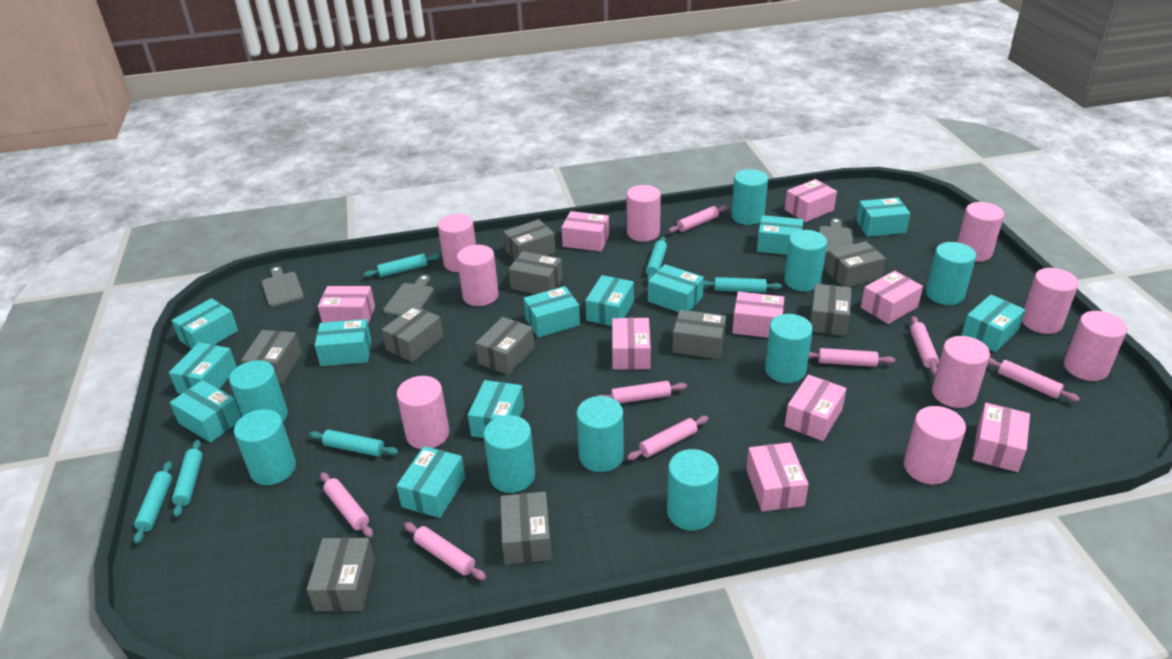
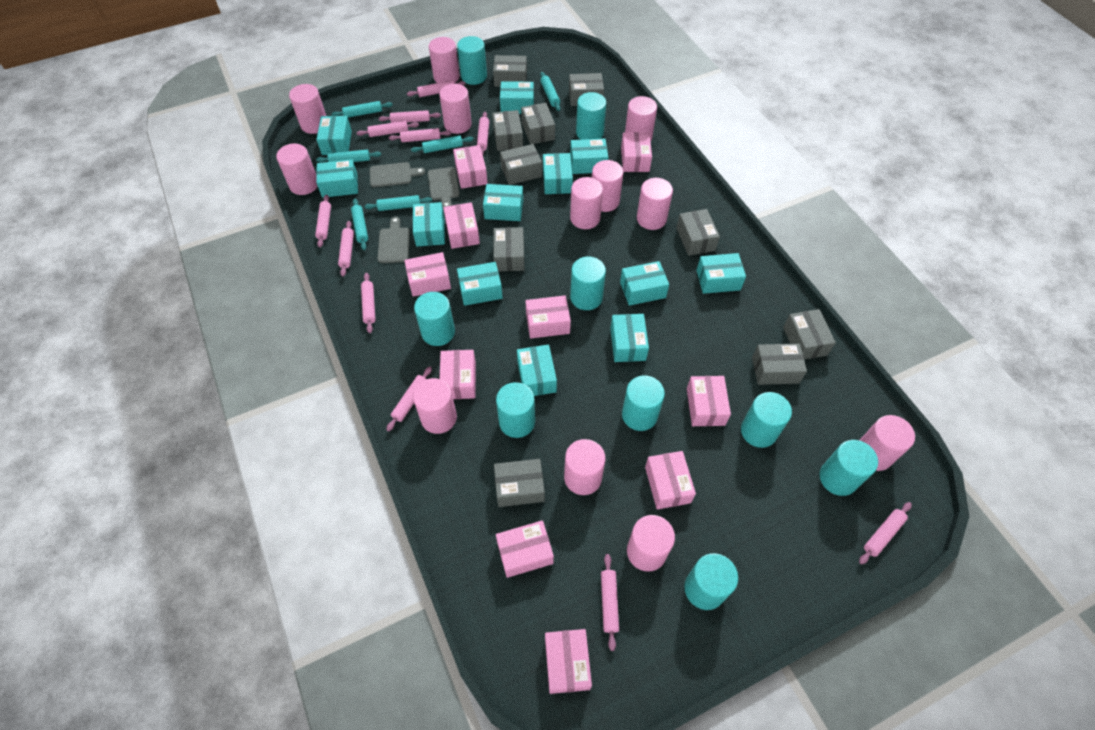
pink box: [318,286,375,323] [561,211,609,251] [612,318,651,369] [732,292,784,338] [746,442,809,511] [785,179,837,222] [785,375,846,441] [861,271,923,324] [972,403,1030,472] = 9 -> [404,252,451,297] [440,350,476,399] [443,202,480,249] [453,145,488,189] [496,520,554,578] [525,295,571,339] [545,629,592,694] [621,132,652,172] [645,451,696,509] [687,376,731,426] = 10
pink cylinder: [397,376,449,449] [438,214,476,272] [457,245,499,306] [627,185,661,242] [904,406,966,484] [932,336,990,408] [957,202,1004,262] [1022,268,1079,334] [1064,311,1127,381] = 9 -> [276,144,318,195] [289,84,326,134] [413,378,457,434] [429,37,460,83] [439,84,472,134] [564,439,606,495] [570,177,603,229] [592,160,623,212] [625,96,657,141] [627,515,675,572] [637,178,673,230] [859,415,915,471] = 12
pink rolling pin: [320,472,373,537] [404,522,486,580] [598,381,687,403] [627,416,709,460] [669,206,727,233] [809,348,895,367] [910,316,939,375] [988,358,1080,401] = 8 -> [315,195,331,247] [338,221,354,277] [356,121,419,137] [361,273,376,333] [379,110,441,123] [386,366,432,431] [389,128,452,142] [407,80,466,97] [477,112,489,155] [601,554,619,651] [859,502,912,564] = 11

